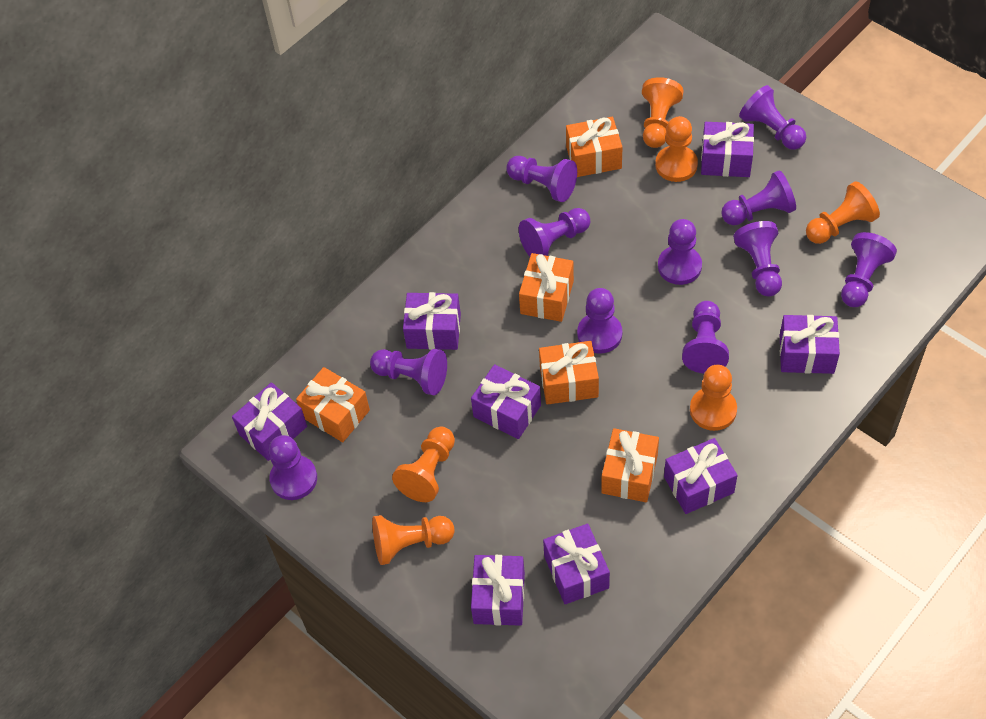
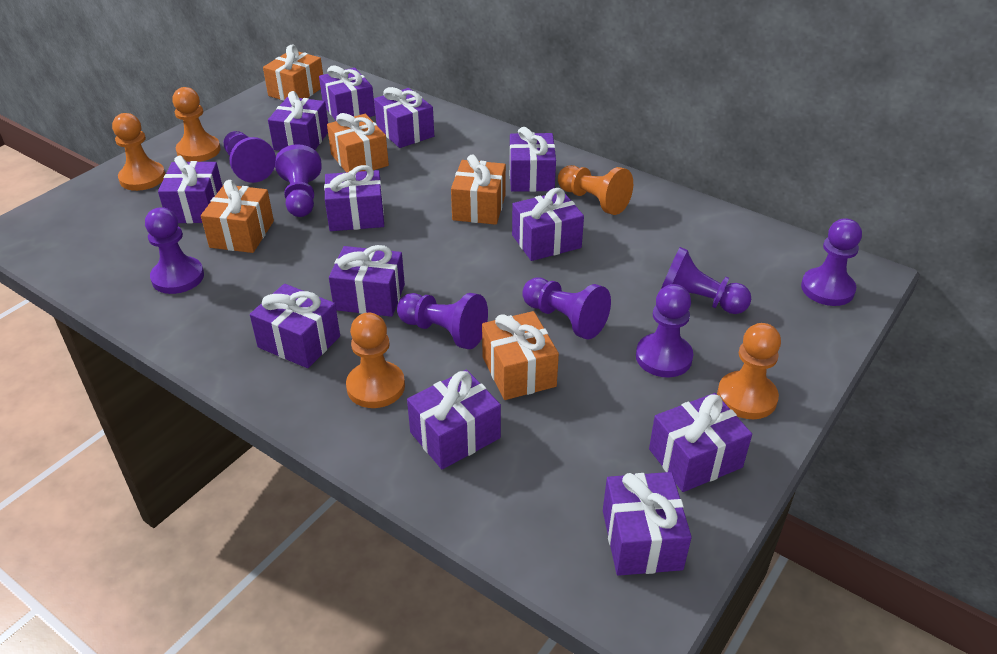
orange pawn: [372,515,455,565] [392,427,455,502] [642,77,684,148] [655,116,698,182] [690,365,737,431] [806,181,880,244] = 6 -> [112,113,165,191] [172,87,221,162] [346,313,405,408] [558,165,633,215] [717,323,781,419] = 5
purple gift: [232,382,307,461] [403,292,461,350] [471,364,541,439] [471,555,525,626] [543,524,610,604] [664,438,737,514] [701,122,754,177] [780,315,840,374] = 8 -> [158,155,222,223] [250,284,340,368] [268,91,328,151] [319,66,375,120] [324,165,384,231] [329,245,405,317] [374,87,434,148] [407,370,501,469] [510,127,556,192] [512,188,584,261] [603,472,692,576] [649,393,752,492] = 12
purple pawn: [269,435,317,500] [370,349,447,395] [507,156,577,202] [519,208,590,256] [577,288,622,354] [658,219,702,285] [682,301,729,373] [721,170,796,225] [733,221,782,297] [739,85,806,150] [841,232,897,307] = 11 -> [145,207,204,294] [224,131,276,183] [275,144,322,217] [397,293,488,349] [522,278,611,340] [636,284,693,377] [661,247,751,314] [801,218,862,306] = 8

